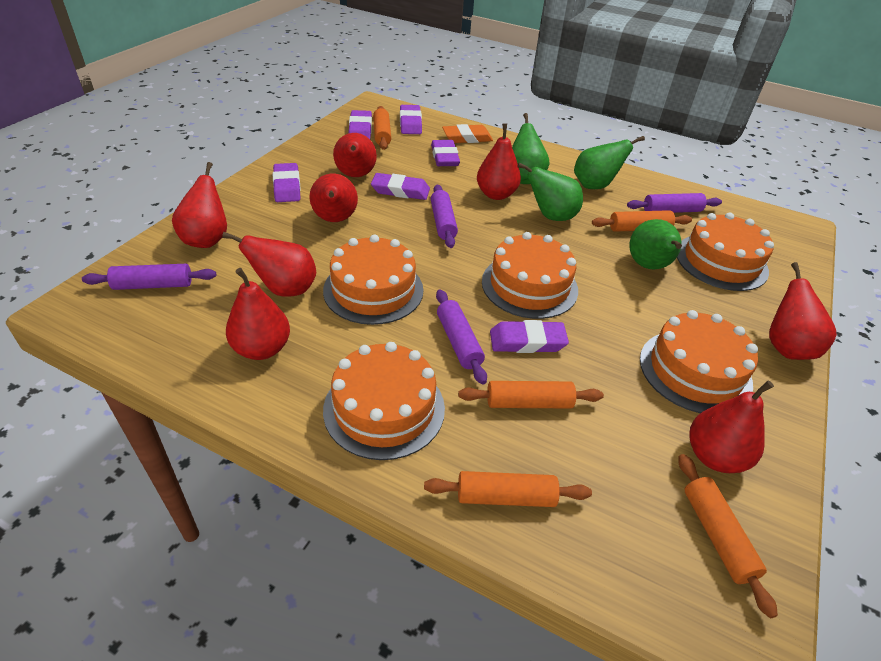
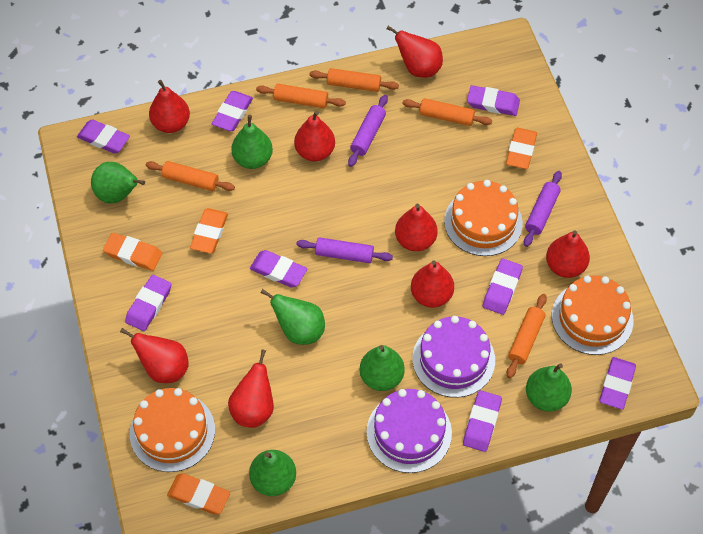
green pear: [512,113,550,184] [517,163,583,221] [574,136,645,189] [630,219,682,269] = 4 -> [91,162,145,203] [231,115,273,169] [249,450,296,496] [260,289,325,345] [360,345,405,391] [526,363,572,412] = 6
orange cake: [323,235,423,325] [323,342,445,460] [482,232,578,319] [640,310,758,413] [677,212,774,291] = 5 -> [130,388,215,472] [444,180,523,256] [552,276,634,355] = 3
orange eraser: [442,124,493,143] = 1 -> [103,233,162,271] [167,473,230,514] [190,208,228,253] [506,128,537,169] = 4
purple cake: none = 0 -> [367,389,452,473] [413,316,495,398] = 2
purple eraser: [273,163,301,202] [349,110,372,139] [371,173,430,200] [400,105,422,134] [431,140,460,166] [490,320,569,353] = 6 -> [77,120,130,154] [125,275,172,331] [212,91,253,131] [250,250,307,288] [463,390,502,452] [467,85,520,116] [483,259,523,315] [600,357,636,410] = 8
purple rolling pin: [82,264,216,290] [431,185,458,248] [436,289,487,385] [627,193,722,213] = 4 -> [296,237,393,263] [348,95,388,167] [524,171,562,247] = 3

